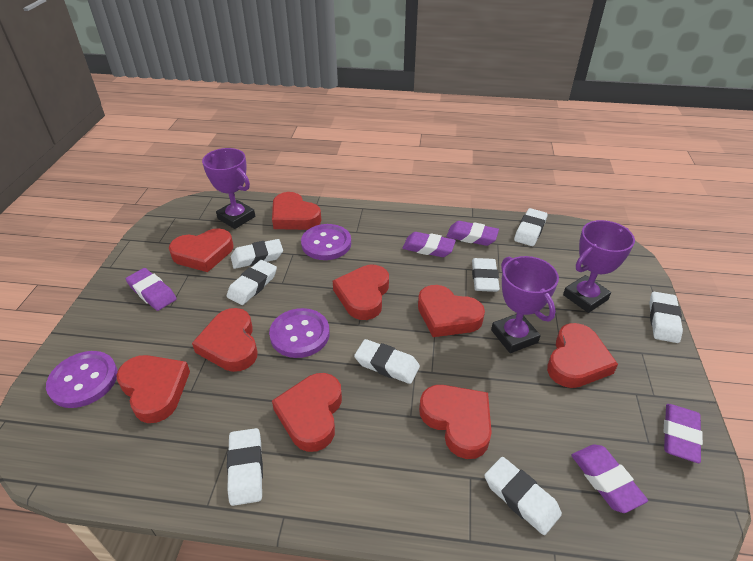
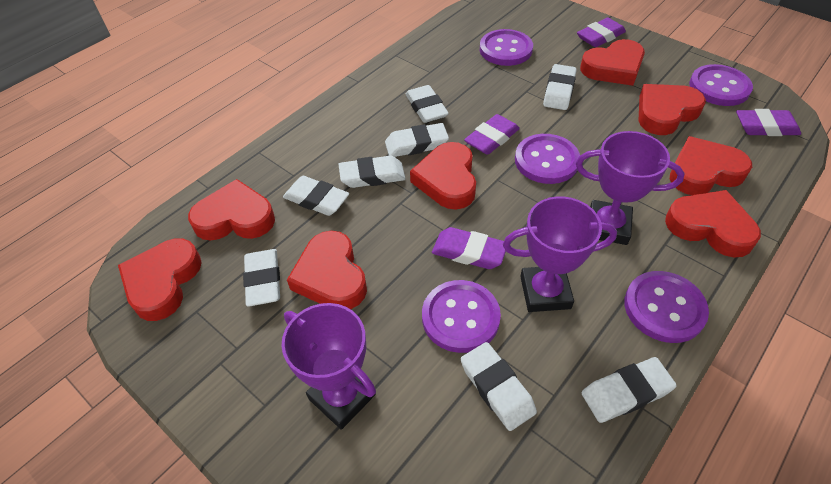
purple button: [46,351,118,408] [269,308,330,358] [301,224,351,260] = 3 -> [422,280,501,353] [480,29,533,66] [515,134,580,184] [624,271,709,343] [689,64,753,106] = 5
purple eraser: [126,268,177,311] [402,232,456,257] [446,221,499,246] [571,444,648,513] [664,404,703,463] = 5 -> [432,227,506,269] [464,114,520,155] [577,18,626,47] [736,109,801,136] = 4
red heart: [116,355,190,423] [169,228,233,272] [192,308,258,372] [272,192,322,230] [272,373,342,452] [333,265,389,320] [418,285,485,337] [419,385,492,459] [547,323,618,388] = 9 -> [118,238,202,321] [188,179,275,241] [287,231,367,309] [410,142,476,209] [580,39,645,86] [639,84,706,135] [665,190,761,257] [670,136,752,195] = 8

